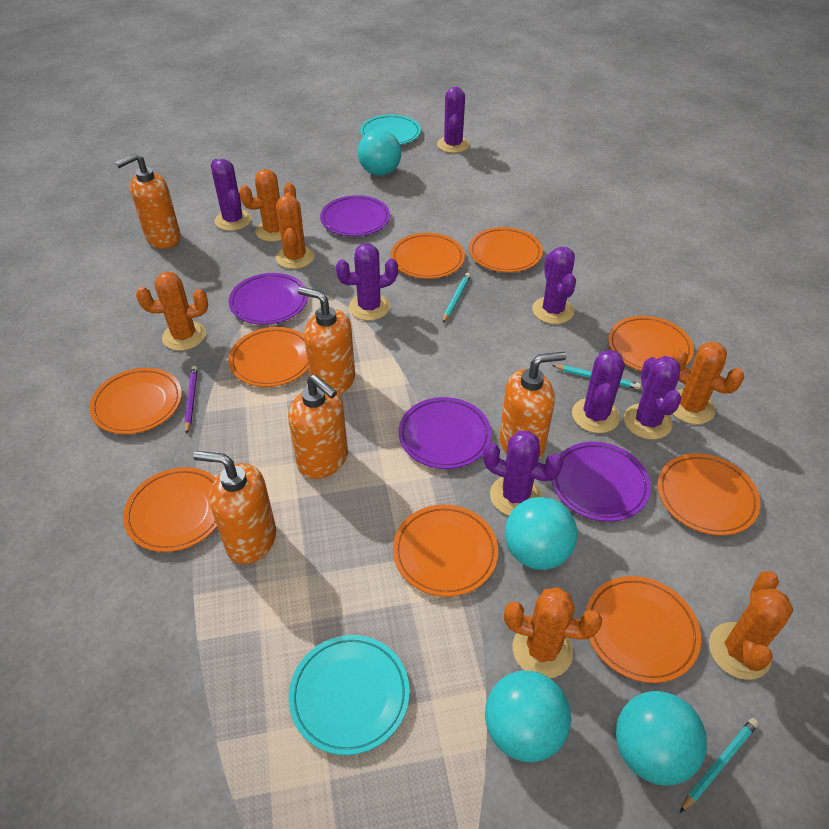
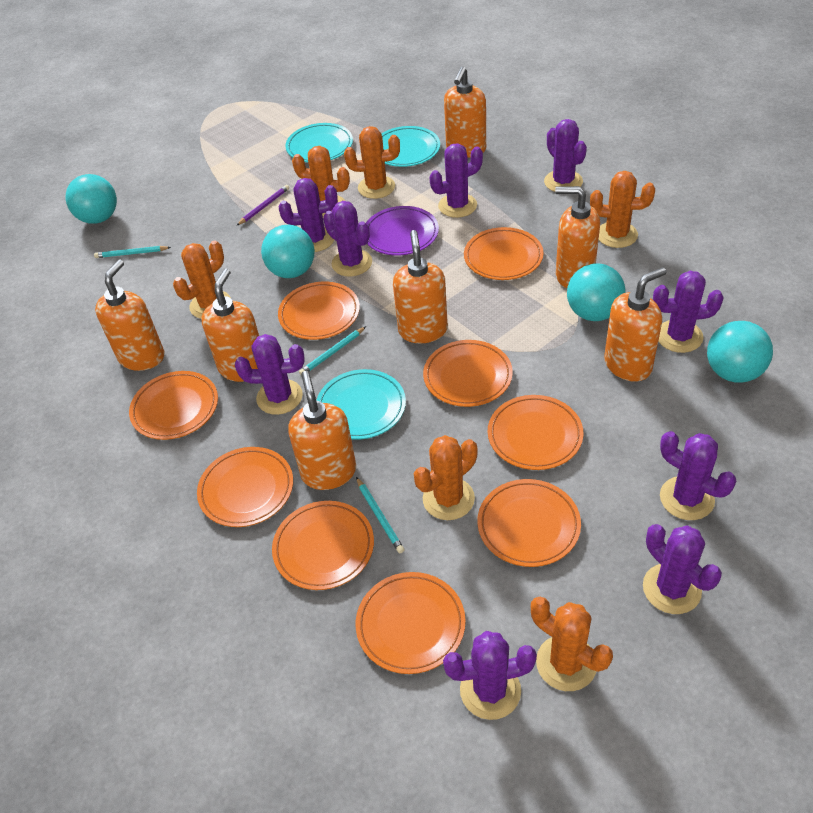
orange soap dispenser: [116,153,181,249] [193,451,276,564] [288,374,348,479] [298,287,355,395] [499,352,566,459] = 5 -> [95,259,164,371] [201,268,259,382] [288,371,356,490] [393,230,448,343] [444,67,486,158] [555,186,600,288] [604,267,666,382] = 7
purple cactus: [211,159,252,231] [336,243,398,321] [437,87,470,153] [483,431,563,516] [532,247,576,324] [572,350,625,433] [624,356,681,440] = 7 -> [235,334,305,415] [279,178,338,252] [323,201,372,276] [430,143,483,218] [443,631,537,720] [544,119,587,192] [643,524,722,614] [653,271,724,353] [660,431,736,520] = 9
purple plate: [229,273,308,325] [320,195,390,236] [398,397,492,469] [551,442,651,522] = 4 -> [366,206,439,256] = 1
turquoise plate: [289,635,410,755] [360,115,421,145] = 2 -> [286,123,353,163] [316,369,406,440] [381,126,440,167] = 3

